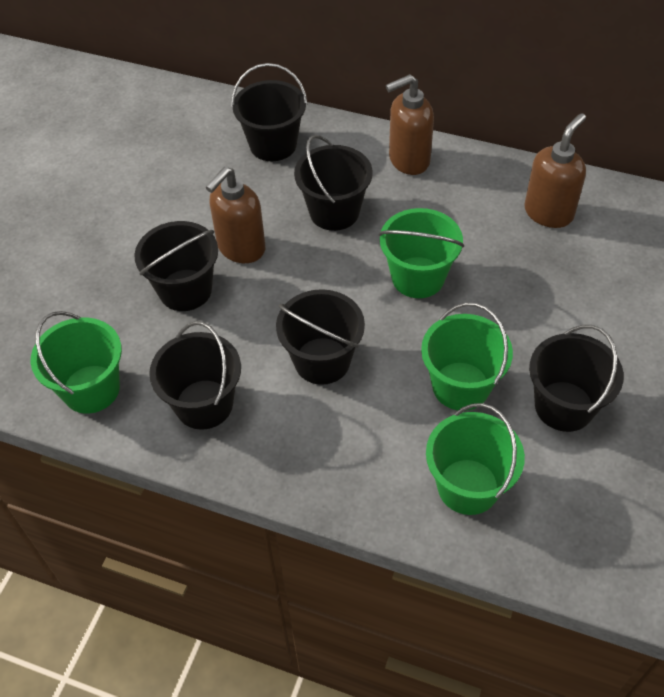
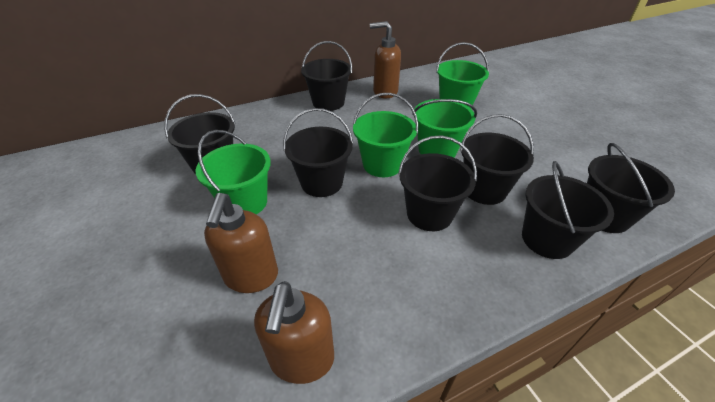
black bucket: [134,221,218,311] [149,321,241,430] [231,63,308,161] [276,289,365,385] [294,135,373,231] [529,325,624,432] = 6 -> [164,94,235,175] [283,108,353,197] [301,41,352,111] [398,135,477,231] [460,114,534,205] [522,161,614,259] [587,143,675,233] = 7

